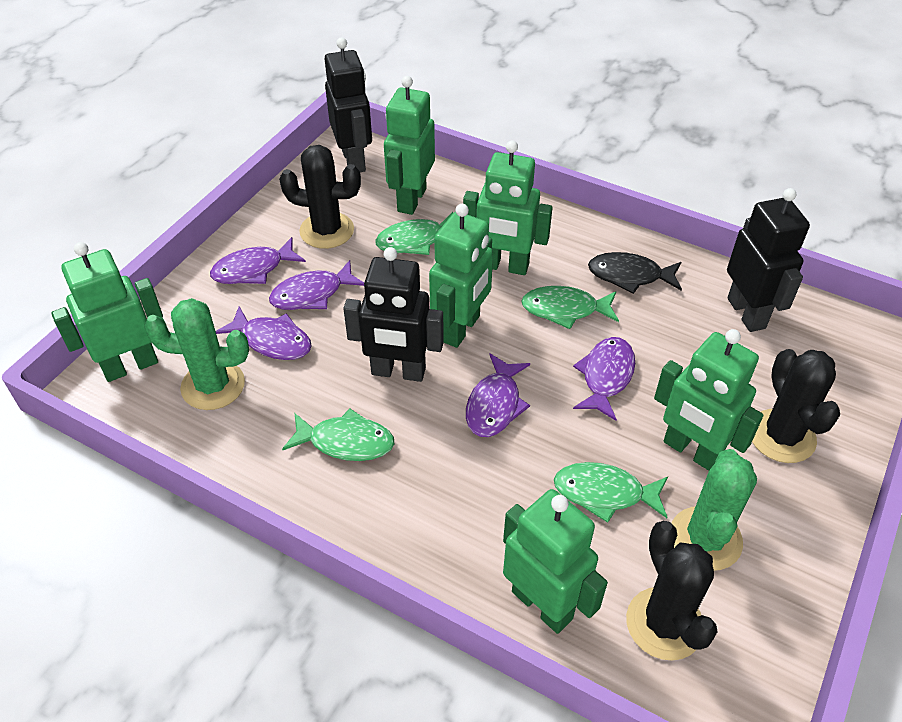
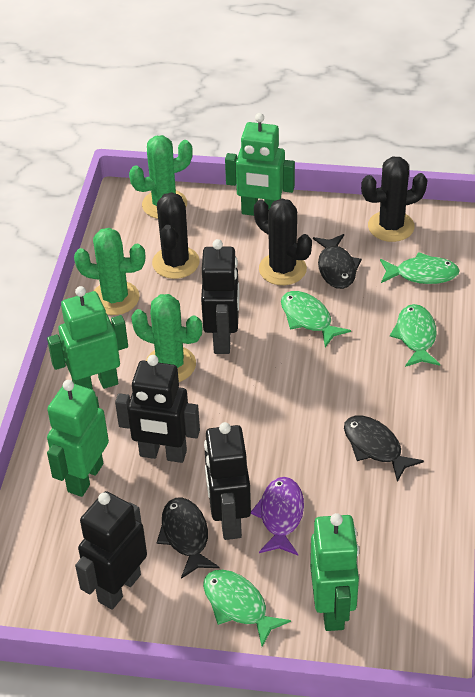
black fish: [588,252,682,294] = 1 -> [157,497,219,579] [313,234,362,289] [344,415,424,482] = 3
black robot: [325,37,372,172] [343,247,444,382] [727,188,810,332] = 3 -> [75,491,147,610] [115,355,200,463] [201,239,240,354] [204,422,251,540] = 4
green cactus: [144,298,249,410] [671,449,757,571] = 2 -> [74,228,145,315] [129,135,193,219] [131,294,203,382] = 3
green robot: [51,242,163,382] [384,76,435,215] [429,204,493,348] [463,140,553,275] [503,489,608,634] [654,329,763,471] = 6 -> [47,286,128,390] [47,380,109,497] [225,113,295,216] [310,513,359,631] = 4
purple fish: [210,237,306,284] [216,306,312,360] [269,260,364,310] [466,353,530,437] [573,337,635,421] = 5 -> [251,477,304,555] = 1

